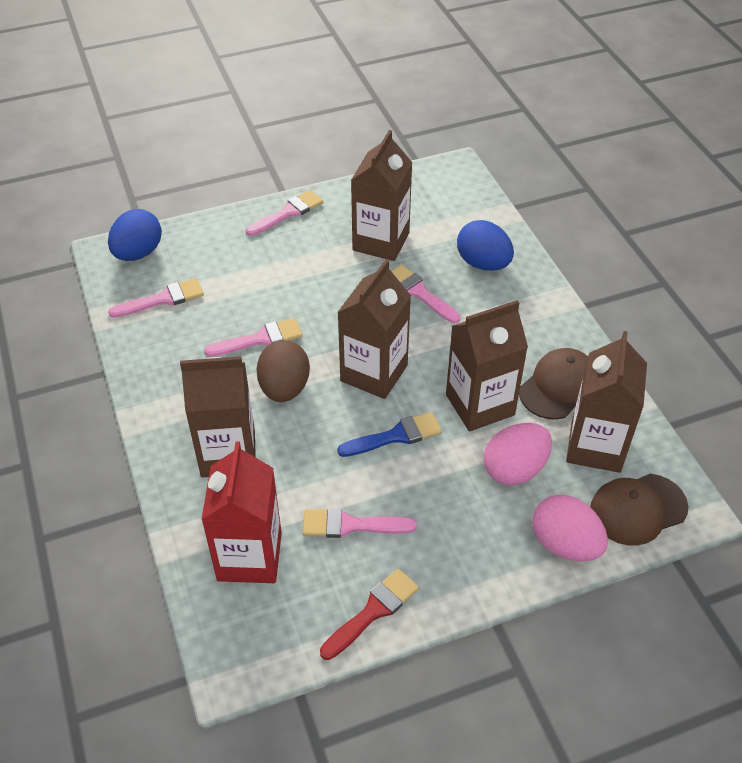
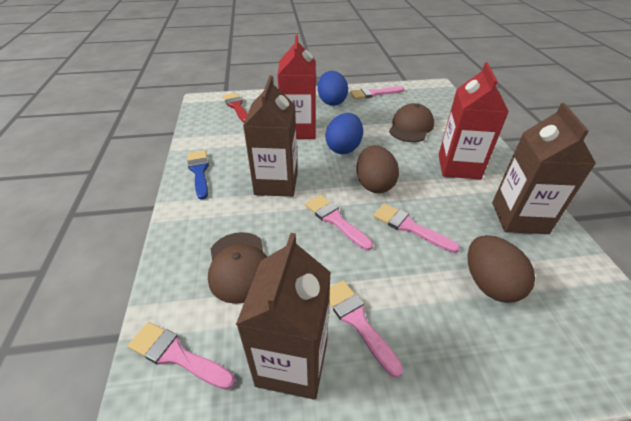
brown carton: [180,356,256,477] [337,260,411,399] [351,130,413,261] [446,300,528,431] [566,331,647,473] = 5 -> [236,233,331,400] [243,75,298,197] [492,103,596,234] = 3
brown egg: [257,340,310,402] = 1 -> [357,145,399,193] [468,235,535,303] = 2
pink egg: [484,423,552,486] [532,495,608,562] = 2 -> none = 0
red carton: [201,441,282,583] = 1 -> [277,35,316,139] [439,62,509,179] = 2

